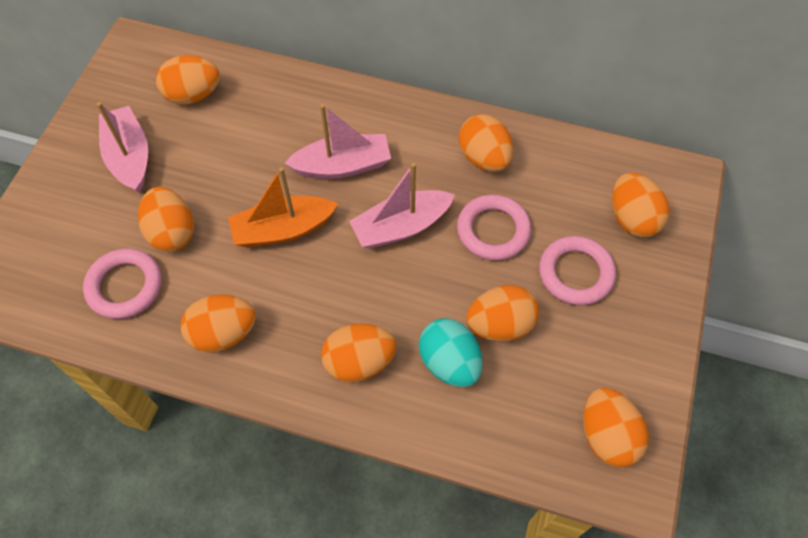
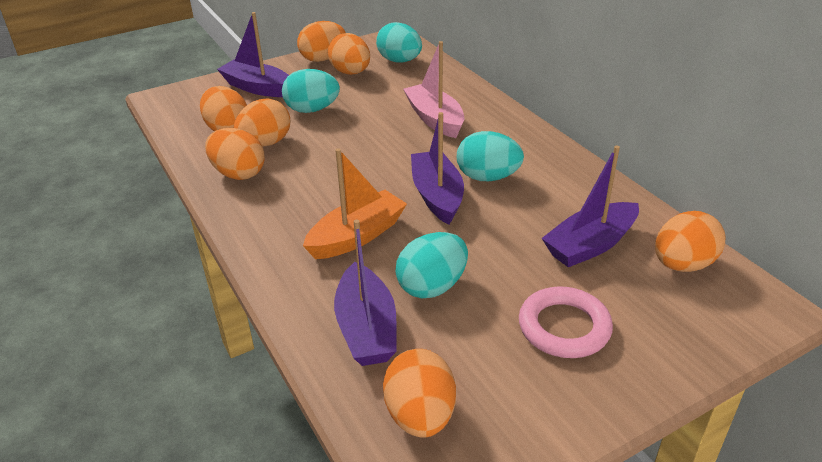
orange egg: [138,187,194,252] [156,55,220,104] [180,295,256,353] [321,324,397,382] [459,114,513,172] [466,285,539,341] [583,388,649,467] [612,173,670,237] = 8 -> [200,86,247,131] [205,128,265,180] [234,99,290,147] [297,21,346,62] [328,33,370,75] [383,349,456,438] [655,211,726,272] = 7
pink boat: [97,102,148,193] [285,104,391,179] [349,163,455,249] = 3 -> [403,41,464,138] = 1
pink ring: [83,248,161,319] [457,194,531,261] [539,236,616,305] = 3 -> [519,286,613,358] = 1
purple boat: none = 0 -> [217,12,289,97] [334,219,397,366] [411,112,464,224] [541,146,639,267] = 4
turquoise egg: [419,318,483,387] = 1 -> [282,69,340,113] [376,22,422,63] [395,232,468,298] [457,131,524,181] = 4

